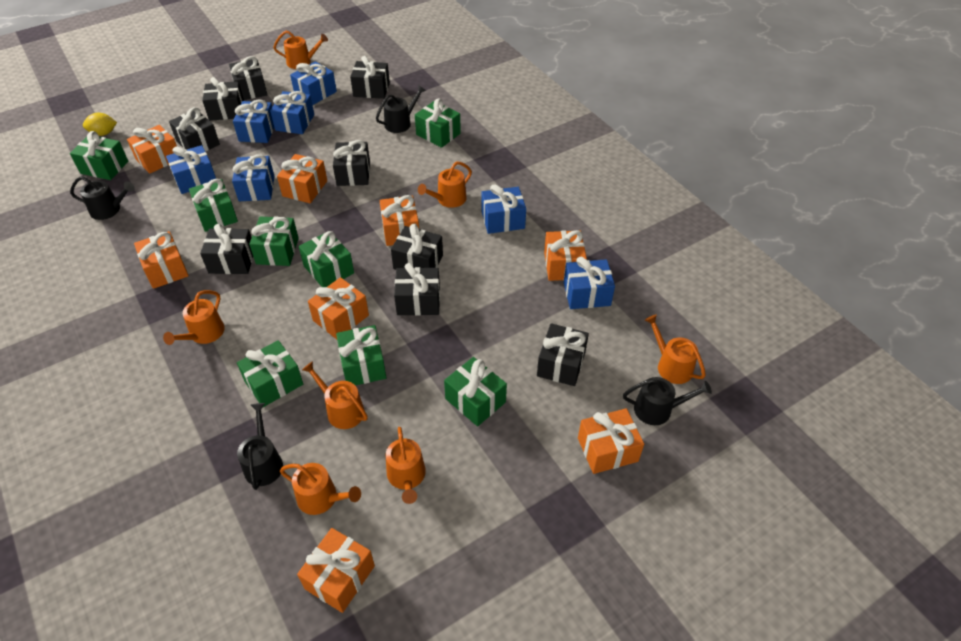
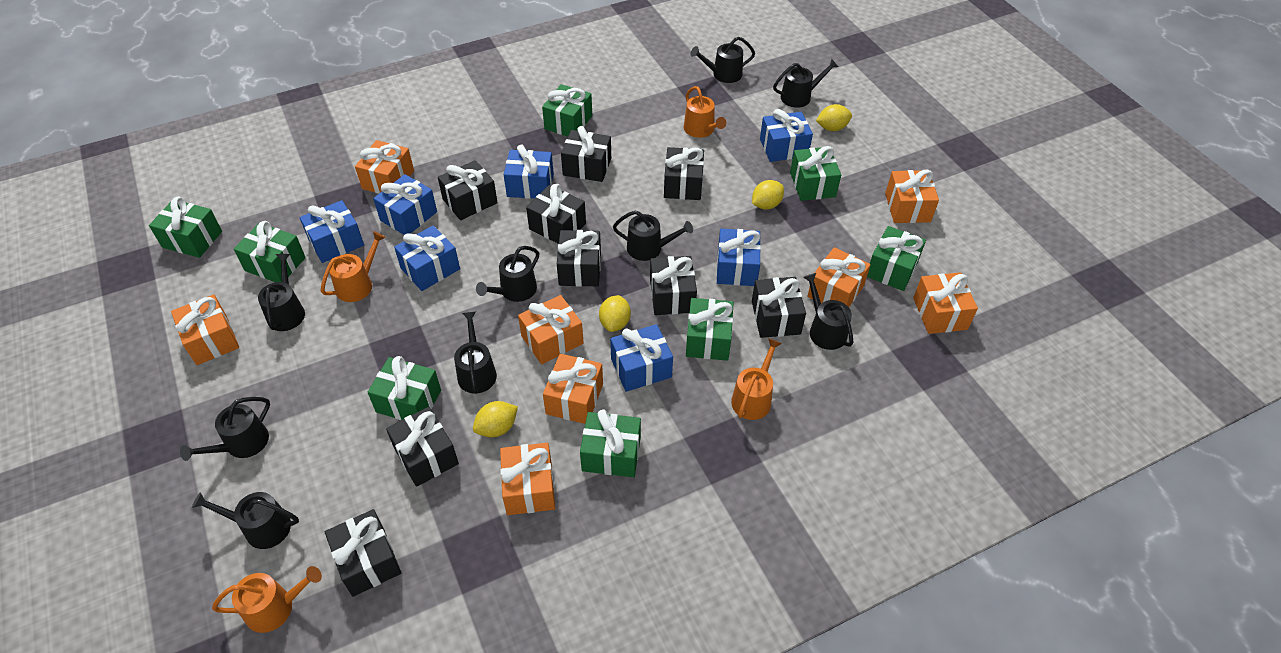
black watering can: [70,176,135,220] [237,403,283,490] [376,85,426,133] [623,377,712,425] = 4 -> [180,397,270,461] [192,492,299,549] [258,254,305,331] [454,312,497,394] [476,246,539,302] [613,211,693,261] [690,37,755,83] [773,59,838,108] [803,273,853,350] = 9
orange watering can: [163,290,225,345] [273,31,328,69] [280,463,361,515] [302,361,368,429] [386,427,426,504] [418,162,472,208] [645,314,706,384] = 7 -> [212,566,322,633] [321,231,386,302] [684,86,726,138] [731,338,782,420] = 4
yellow lemon: [83,113,117,136] = 1 -> [473,401,518,437] [599,295,631,332] [752,180,784,209] [816,104,852,131] = 4

